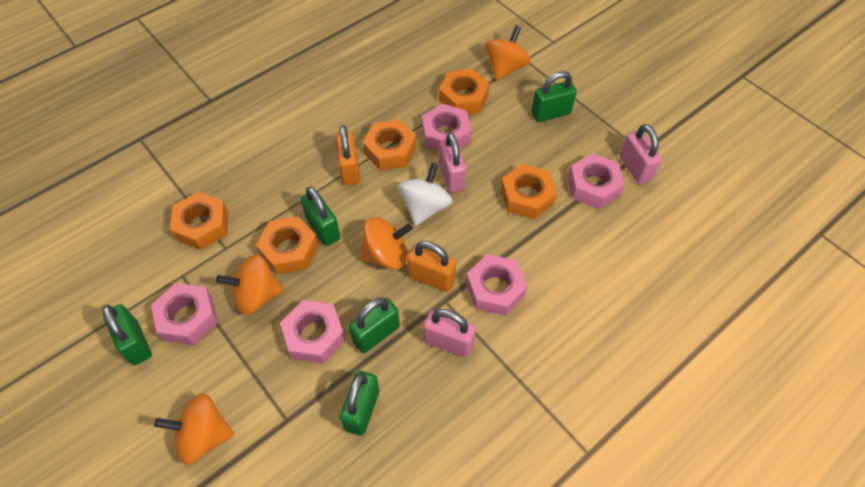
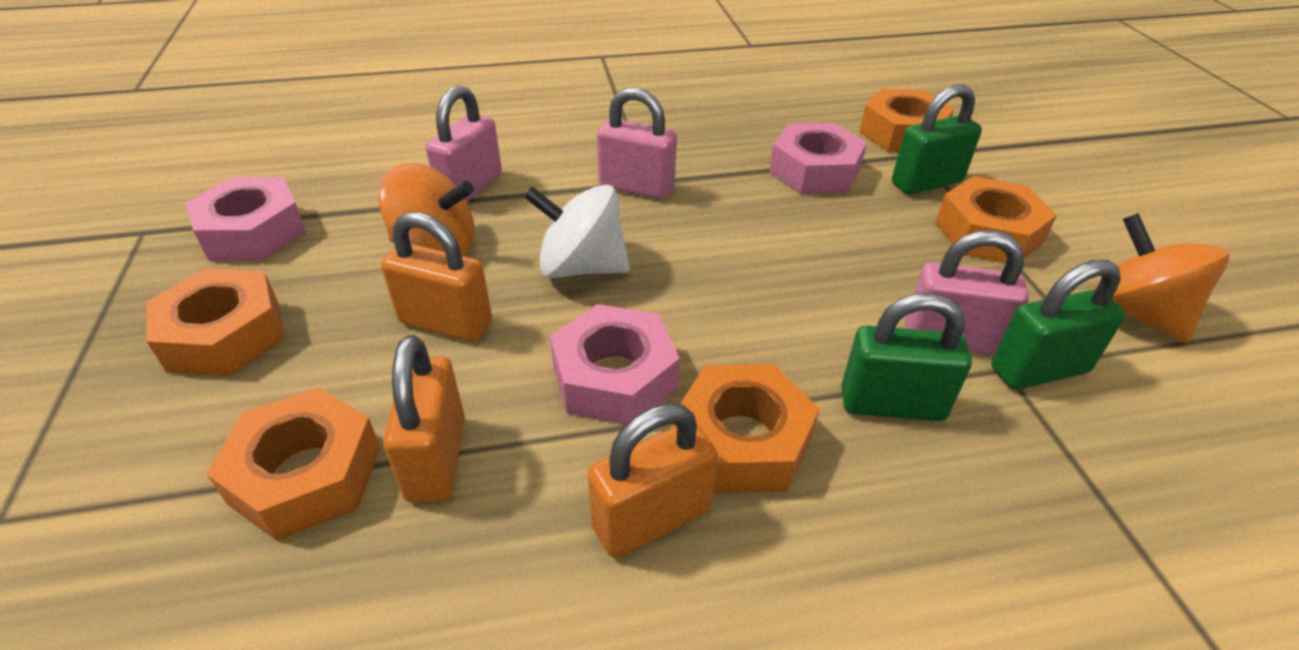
green padlock: [103,304,152,365] [300,186,340,246] [340,371,379,436] [348,298,400,353] [531,71,577,122] = 5 -> [841,293,972,421] [892,84,982,195] [991,260,1126,390] = 3
orange padlock: [336,125,360,186] [407,241,456,292] = 2 -> [381,212,492,342] [383,335,465,503] [588,403,718,558] = 3
orange spinning top: [154,393,234,465] [216,254,284,315] [360,217,413,270] [485,26,531,81] = 4 -> [379,163,475,257] [1095,213,1229,343] = 2
pink nut: [151,283,218,345] [280,300,345,363] [422,104,472,151] [466,254,528,316] [568,153,625,209] = 5 -> [186,177,306,261] [550,304,680,425] [769,123,867,194] = 3

